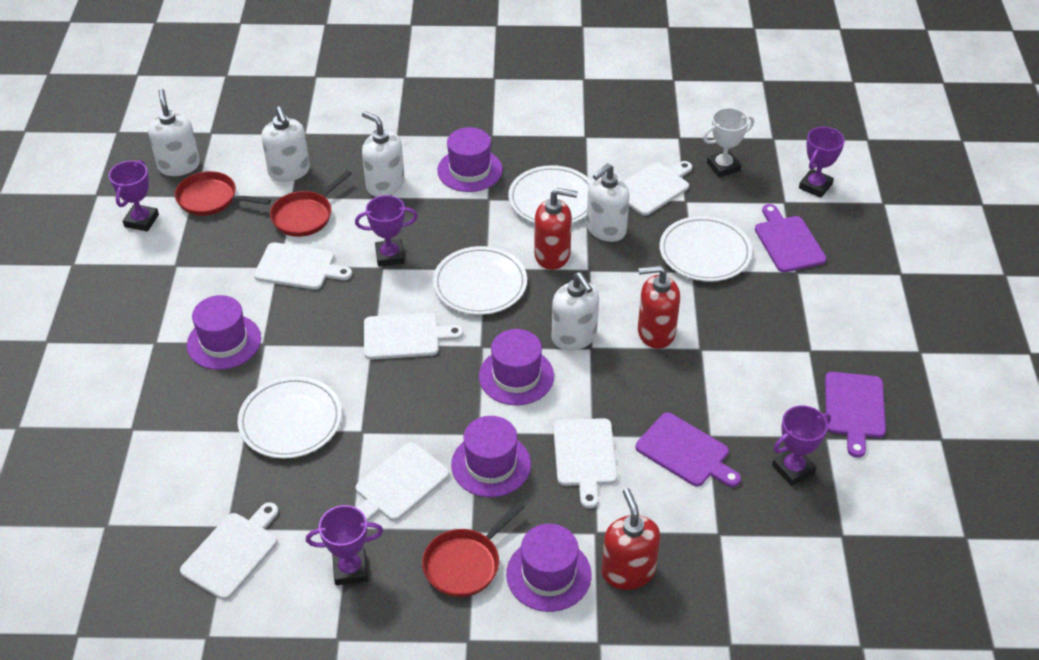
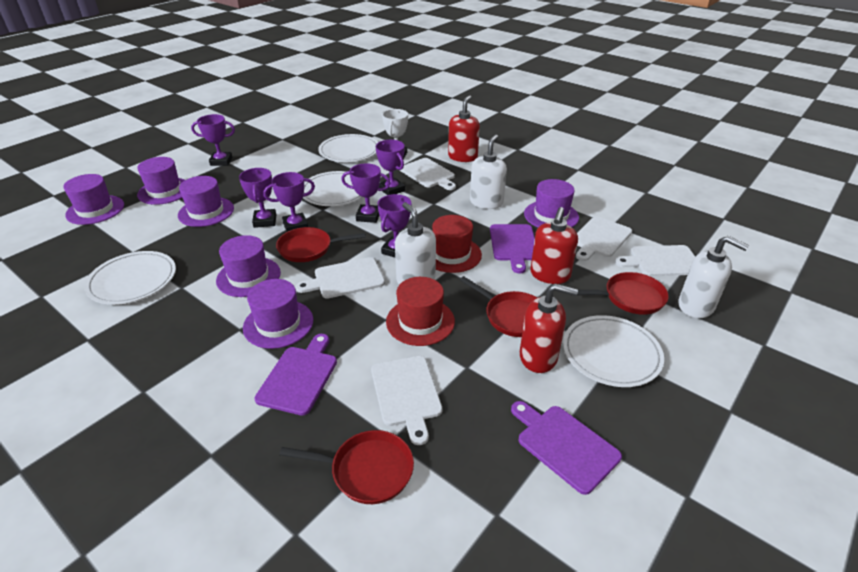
purple hat: [187,295,261,370] [437,127,503,192] [451,416,531,497] [479,329,554,405] [506,524,591,612] = 5 -> [63,174,124,225] [137,157,185,205] [178,176,234,227] [216,235,281,297] [243,279,313,349] [524,179,579,228] = 6
purple trophy: [109,160,159,232] [306,505,383,585] [355,195,418,267] [772,405,831,486] [799,127,845,198] = 5 -> [191,114,235,166] [239,168,276,228] [263,172,315,232] [341,163,391,223] [376,140,405,195] [377,194,411,257] = 6
red hat: none = 0 -> [386,277,455,346] [432,215,482,273] = 2
red pan: [175,171,271,216] [270,170,352,237] [422,502,525,597] = 3 -> [276,227,366,262] [279,430,414,504] [460,276,537,337] [577,272,669,315] = 4
white cutting board: [180,502,278,600] [254,242,352,290] [356,442,450,522] [364,313,464,360] [553,418,617,509] [623,161,692,216] = 6 -> [296,257,385,299] [371,356,442,445] [400,158,456,190] [576,216,632,261] [615,245,695,277] = 5
white soap dispenser: [148,89,200,176] [261,106,310,182] [362,111,405,197] [552,272,599,351] [586,163,630,242] = 5 -> [395,202,436,285] [470,135,507,209] [679,236,749,318] = 3

